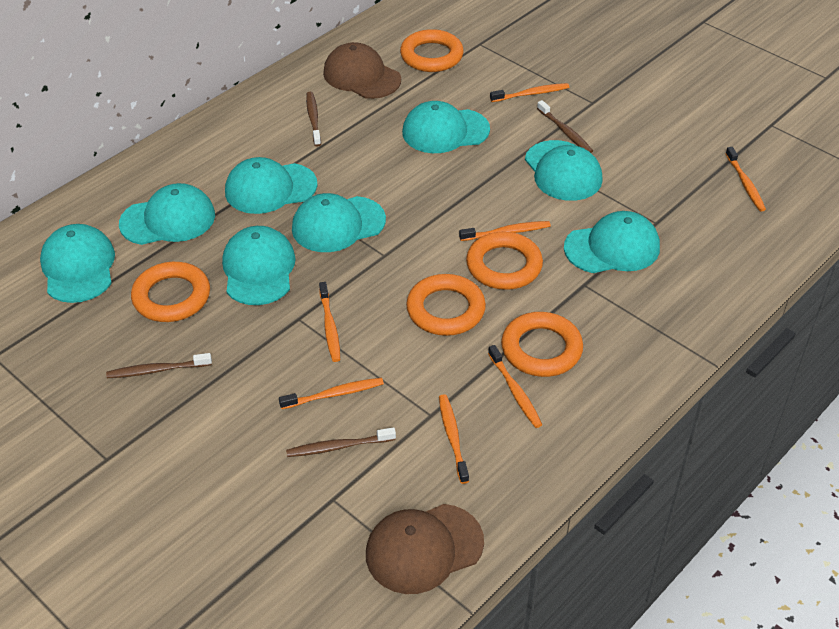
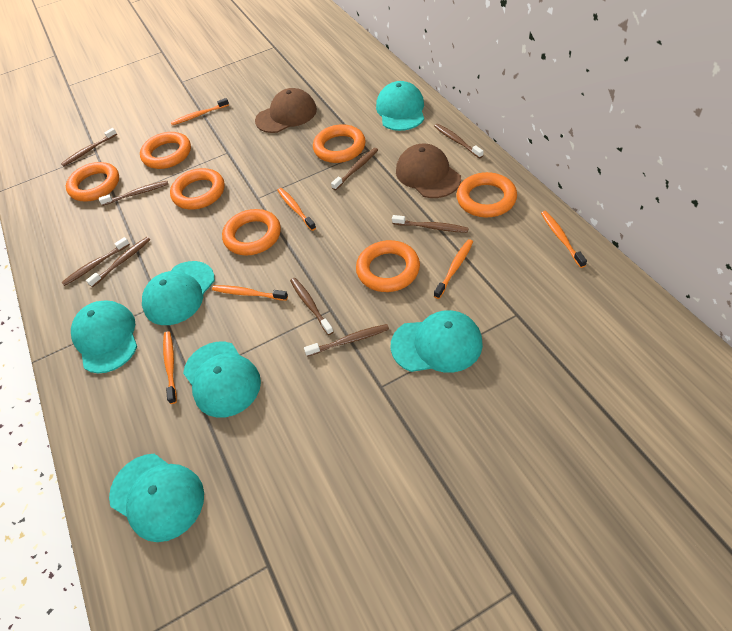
brown toothbrush: [106,353,212,378] [286,427,396,457] [306,92,321,146] [537,100,593,153] = 4 -> [61,128,117,166] [61,237,130,286] [86,237,150,287] [99,181,168,206] [290,278,334,335] [304,324,389,357] [331,148,378,190] [392,215,468,233] [434,124,483,158] = 9
orange ring: [131,262,210,322] [400,29,464,72] [406,274,486,336] [466,232,543,290] [501,312,583,377] = 5 -> [66,162,119,202] [140,132,191,169] [170,168,225,210] [222,209,281,255] [313,124,366,163] [356,240,420,292] [456,172,517,217] = 7
orange toothbrush: [279,378,384,409] [319,282,340,362] [439,394,469,484] [459,221,551,241] [488,345,542,428] [490,83,569,102] [726,147,766,212] = 7 -> [163,331,177,404] [171,98,229,125] [212,285,288,301] [277,188,316,231] [434,239,473,299] [541,211,587,268] = 6
turquoise cap: [40,224,115,303] [119,183,215,245] [222,226,296,305] [225,157,318,214] [292,193,386,252] [402,101,490,153] [525,140,603,201] [564,211,660,273] = 8 -> [71,301,137,373] [109,454,204,542] [142,261,215,325] [183,342,261,418] [376,81,424,131] [391,310,483,373] = 6

